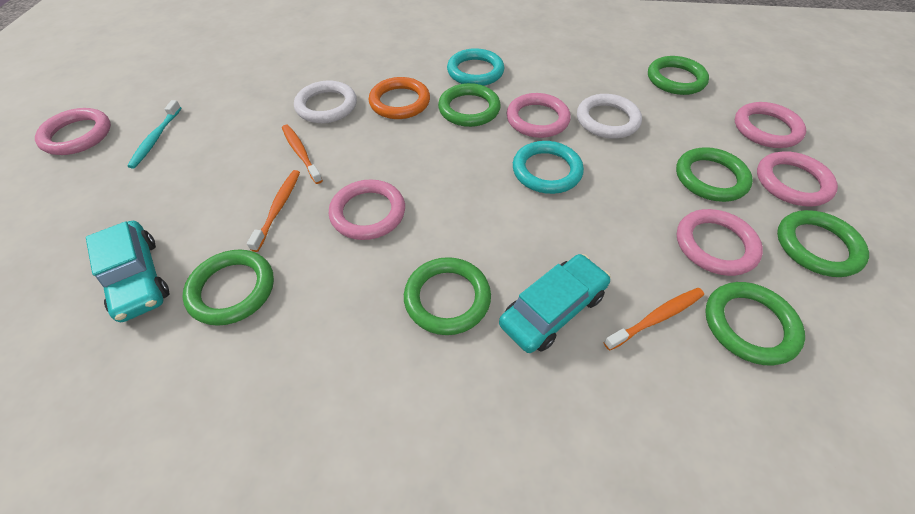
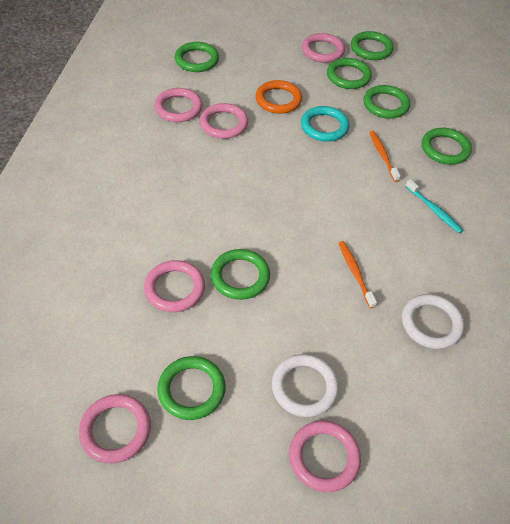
orange toothbrush: [247,170,300,252] [282,125,323,184] [604,288,704,350] = 3 -> [339,241,377,308] [369,131,401,182] = 2
turquoise car: [86,221,169,322] [499,254,611,353] = 2 -> none = 0
turquoise ring: [447,48,504,86] [513,141,584,194] = 2 -> [301,106,349,142] = 1

